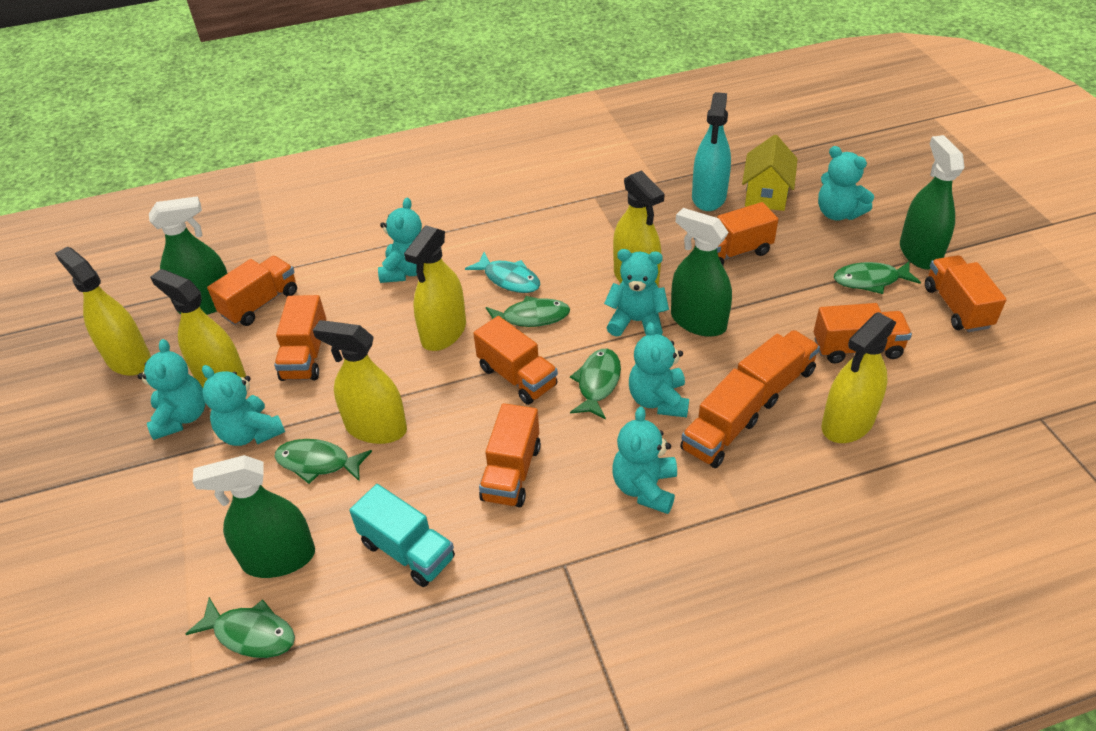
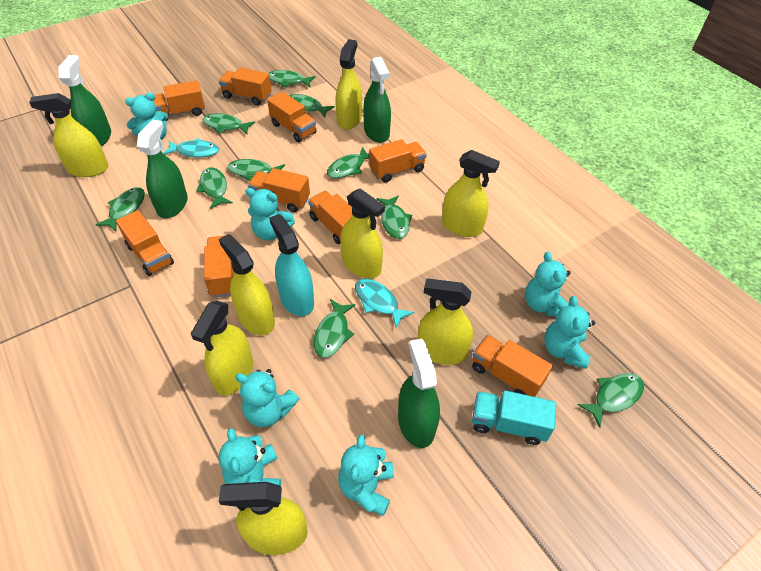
green fish: [186,597,295,658] [274,439,372,484] [486,296,570,327] [570,349,621,420] [834,261,921,294] = 5 -> [95,187,145,231] [196,167,233,209] [203,113,255,134] [228,159,285,181] [269,70,316,87] [289,94,335,117] [313,299,355,358] [327,147,369,178] [376,195,413,239] [578,373,644,428] = 10
turquoise fish: [465,252,541,293] = 1 -> [163,138,219,157] [355,279,414,328] = 2
yellow house: [742,135,798,211] = 1 -> none = 0
yellow spray bottle: [55,247,151,376] [150,269,246,388] [313,320,407,444] [404,225,466,351] [613,170,664,286] [822,312,896,443] = 6 -> [29,93,109,177] [191,301,253,396] [218,482,308,555] [219,234,275,335] [335,39,362,130] [340,188,385,278] [418,279,473,365] [442,150,500,237] = 8

